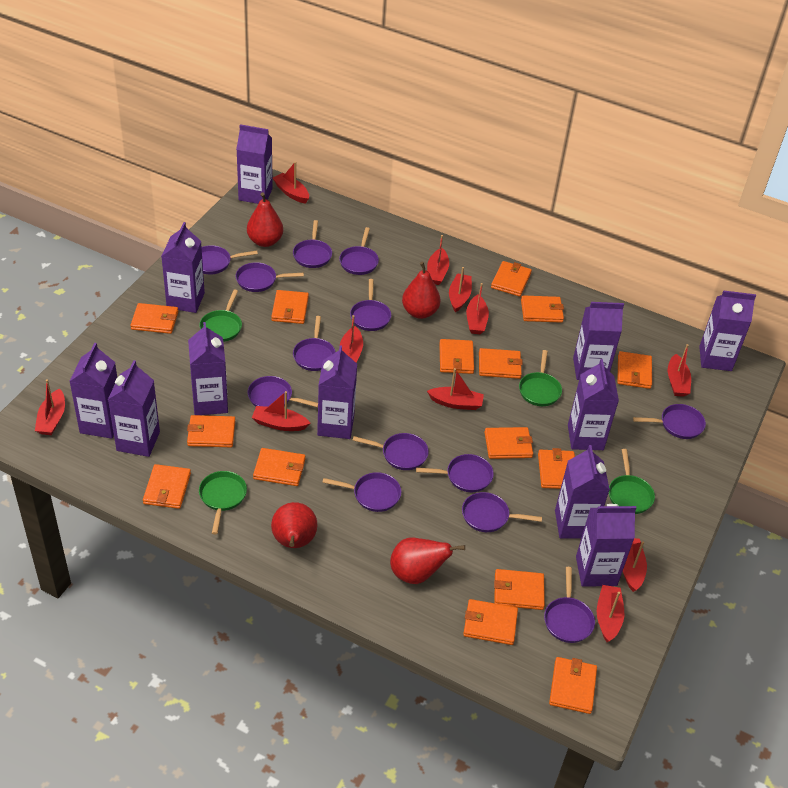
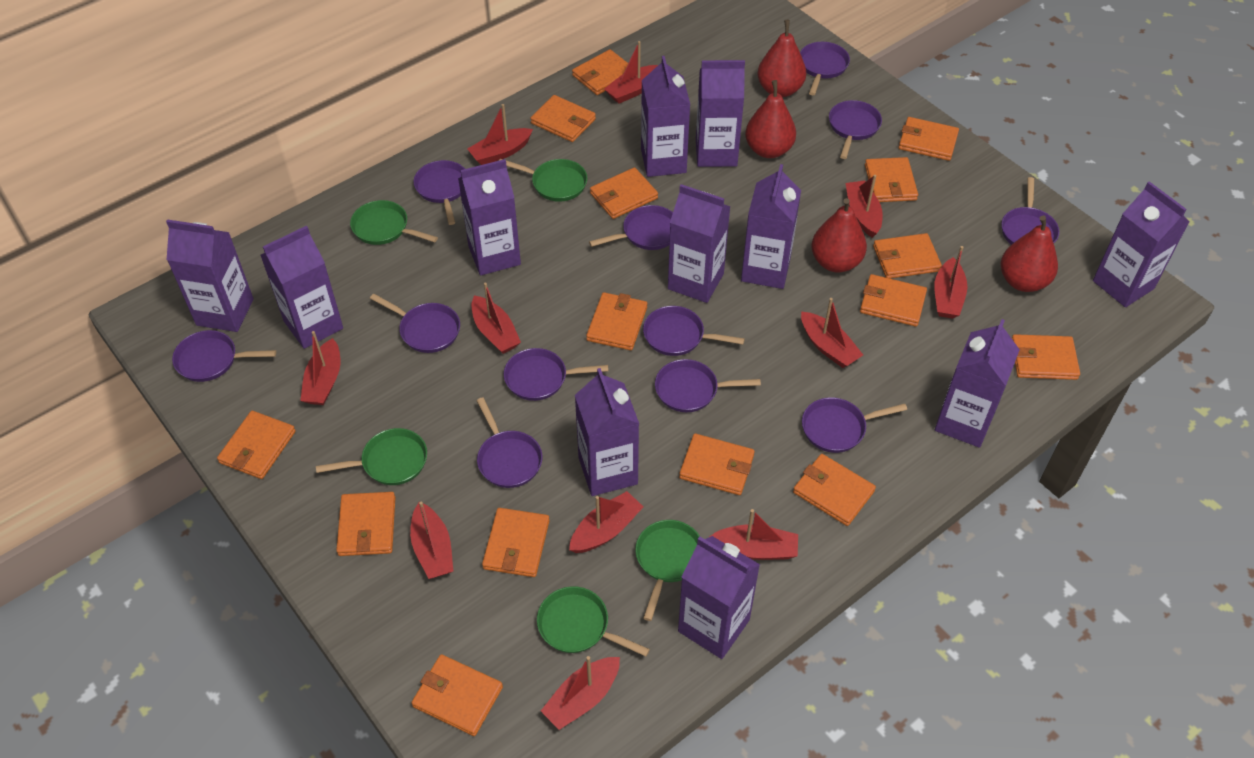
green pan: [199,289,242,342] [199,471,247,534] [519,350,562,406] [609,449,655,514] = 4 -> [316,428,427,485] [350,200,438,245] [500,159,587,202] [537,586,650,656] [635,520,700,621] = 5
purple pan: [201,245,258,274] [236,262,304,292] [248,376,318,407] [293,220,332,268] [293,316,336,371] [322,472,401,512] [339,227,379,275] [350,279,391,331] [352,433,429,470] [416,454,494,492] [462,492,542,532] [544,567,595,643] [633,404,706,439] = 13 -> [172,330,276,382] [370,294,460,353] [414,160,465,225] [477,397,542,488] [504,348,608,401] [589,205,673,250] [643,306,745,356] [655,359,761,412] [800,42,850,95] [802,397,907,453] [829,100,882,159] [1001,177,1059,245] = 12

